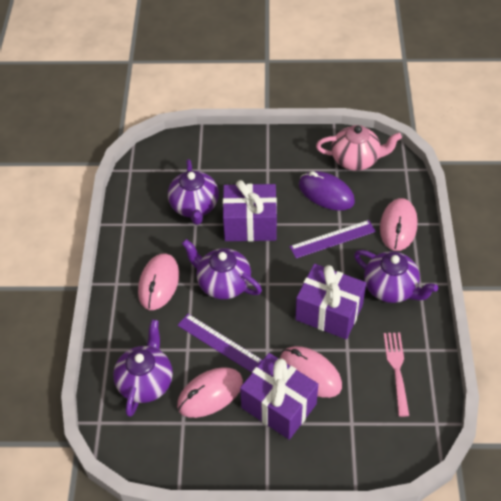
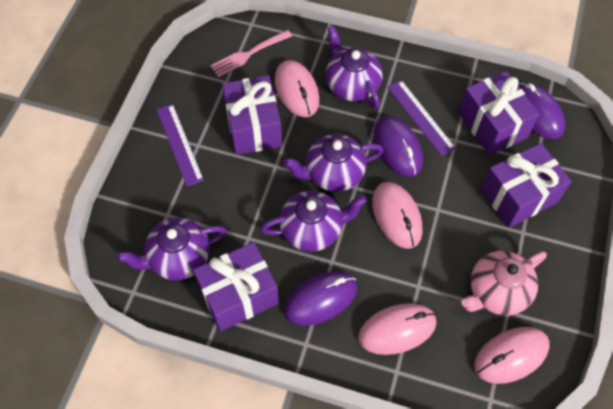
purple gift: [223,180,277,241] [240,353,318,440] [295,264,366,339] = 3 -> [193,242,279,332] [222,75,282,155] [458,71,539,155] [481,143,572,228] = 4
purple mouse: [299,171,355,211] = 1 -> [284,271,357,326] [373,116,423,177] [518,83,565,139] = 3

